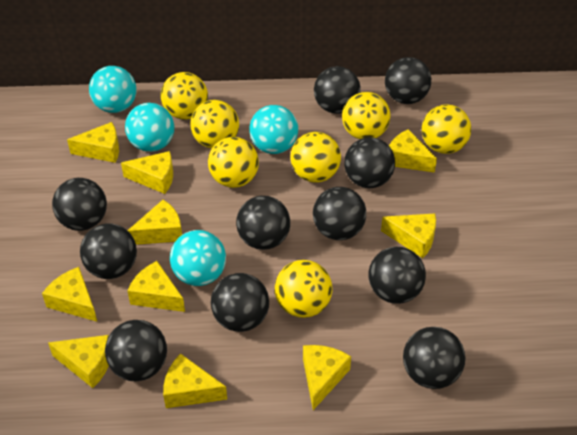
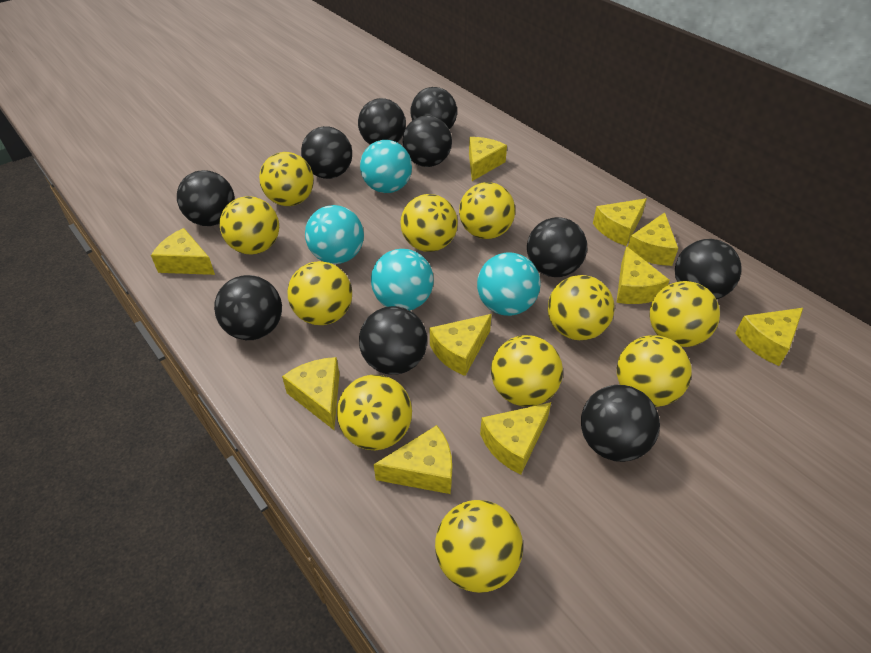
black ball: [52,178,107,231] [80,223,137,279] [105,320,167,381] [211,273,269,332] [236,196,290,250] [313,187,366,240] [314,66,361,114] [344,137,395,188] [368,247,426,304] [385,57,431,104] [403,327,465,389] = 11 -> [177,170,235,226] [214,275,282,340] [301,126,352,179] [358,98,406,145] [359,306,427,375] [403,116,452,167] [411,87,457,130] [527,217,587,277] [581,385,660,462] [675,239,742,299] = 10
yellow ball: [161,72,208,120] [190,100,239,148] [208,137,259,188] [275,260,332,318] [290,132,341,183] [342,92,390,139] [422,104,471,154] = 7 -> [220,196,279,254] [259,152,314,206] [287,261,352,325] [337,375,412,450] [400,194,458,252] [435,500,523,593] [459,182,515,239] [491,335,563,407] [548,275,615,340] [617,335,691,407] [650,281,720,347] = 11

